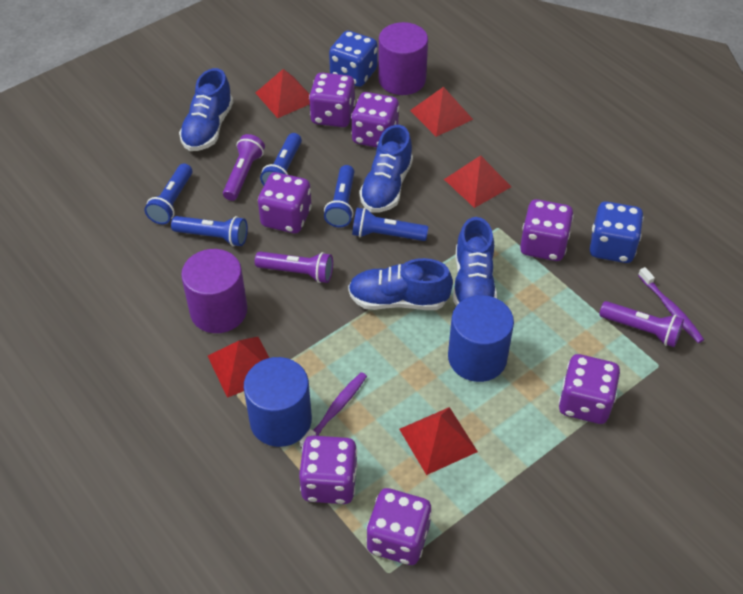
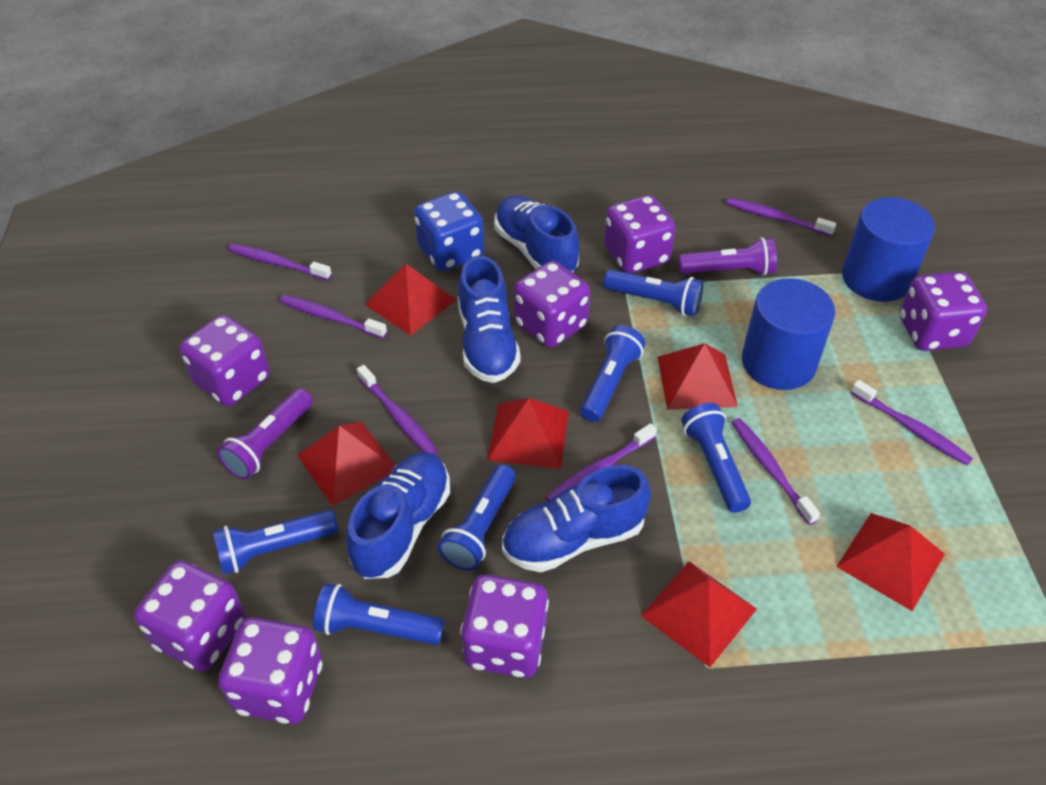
blue dice: [329,31,378,87] [590,201,644,263] = 2 -> [414,191,484,271] = 1
blue flashlight: [144,163,192,224] [171,216,248,247] [260,133,302,185] [324,165,354,227] [352,208,428,241] = 5 -> [213,510,338,575] [313,583,445,645] [438,465,516,570] [580,325,645,422] [604,269,703,316] [681,403,751,513] = 6
purple cylinder: [181,249,247,333] [378,22,428,95] = 2 -> none = 0
purple flashlight: [223,134,265,201] [255,252,333,283] [599,301,684,347] = 3 -> [217,388,313,479] [678,237,777,275] = 2
purple toothbrush: [300,372,367,448] [638,267,704,343] = 2 -> [228,244,332,280] [279,295,387,339] [357,365,438,455] [546,423,657,502] [726,198,836,236] [732,418,820,525] [851,380,973,465] = 7
red pyramid: [208,337,269,398] [255,69,310,118] [399,407,478,475] [410,87,473,137] [444,155,511,208] = 5 -> [297,422,396,506] [365,264,456,336] [487,398,569,469] [641,561,757,667] [658,343,738,410] [836,513,945,611] = 6

